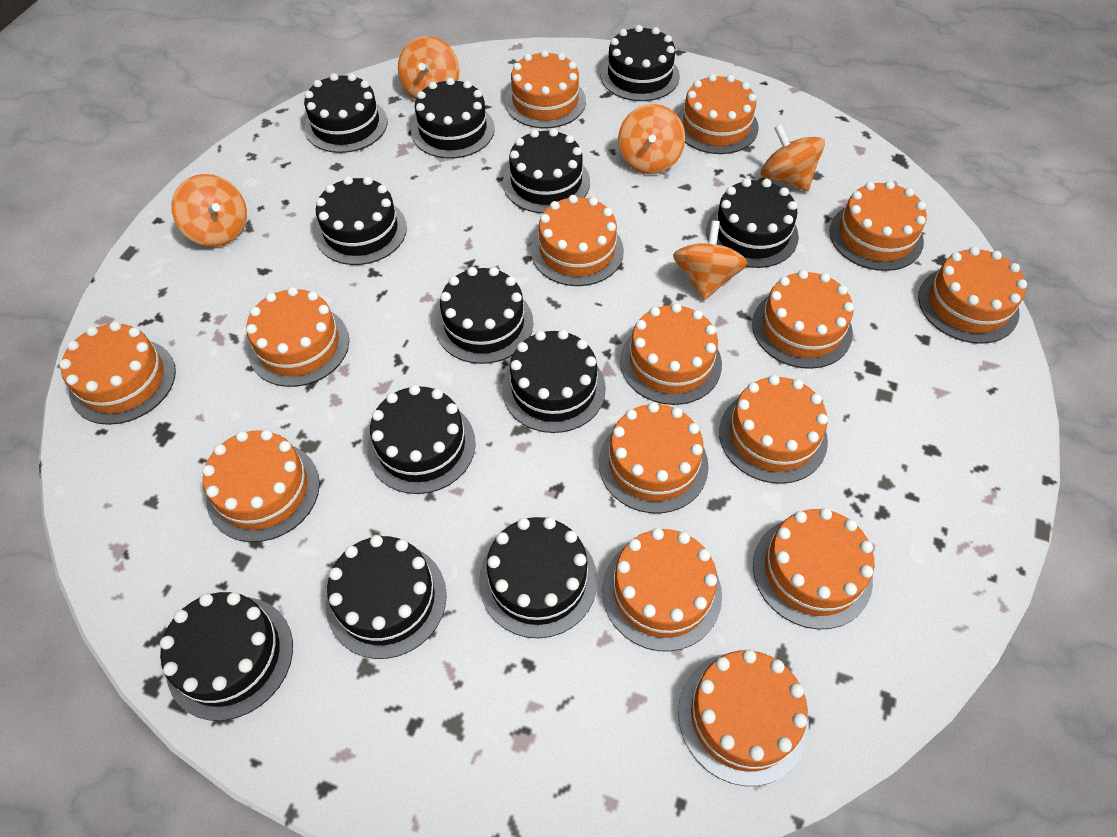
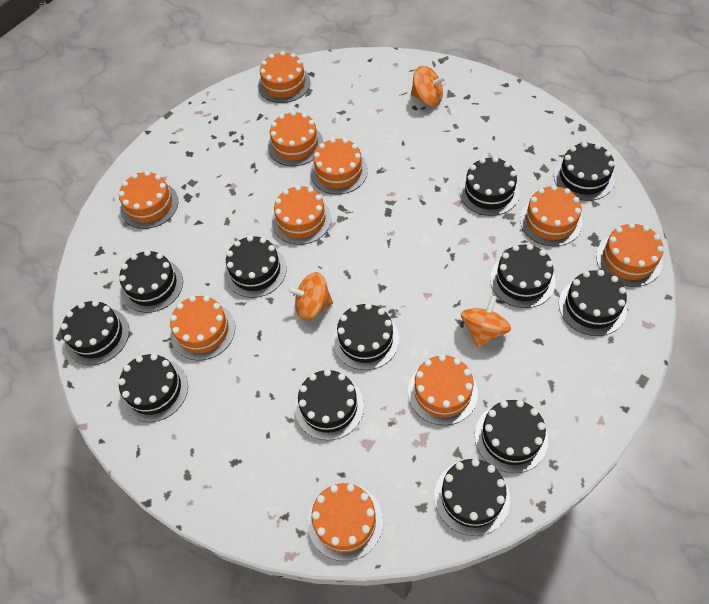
orange cake: [59,321,176,425] [202,430,320,542] [246,287,349,387] [505,50,586,128] [531,195,624,286] [599,402,709,513] [602,528,722,651] [620,303,722,405] [677,74,758,154] [678,650,809,786] [719,375,828,484] [752,270,854,369] [753,508,874,629] [829,181,927,271] [918,247,1027,344] = 15 -> [118,171,178,229] [170,296,235,360] [258,51,311,103] [268,111,323,166] [272,185,331,245] [308,483,383,561] [310,138,368,195] [408,354,478,425] [520,185,583,246] [596,223,664,287] = 10
orange spinning top: [171,174,247,247] [398,36,459,99] [618,104,685,174] [673,221,748,300] [761,124,825,191] = 5 -> [288,272,333,320] [411,66,446,107] [461,296,511,348] = 3

